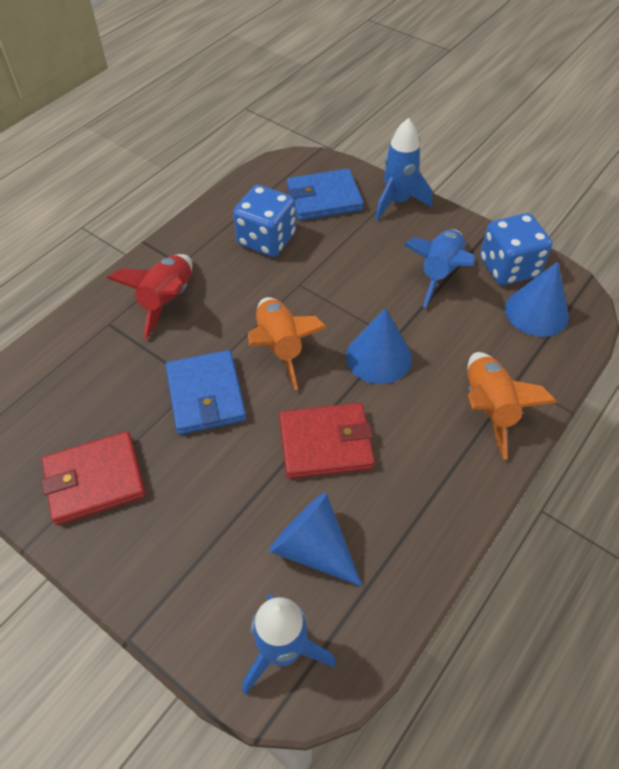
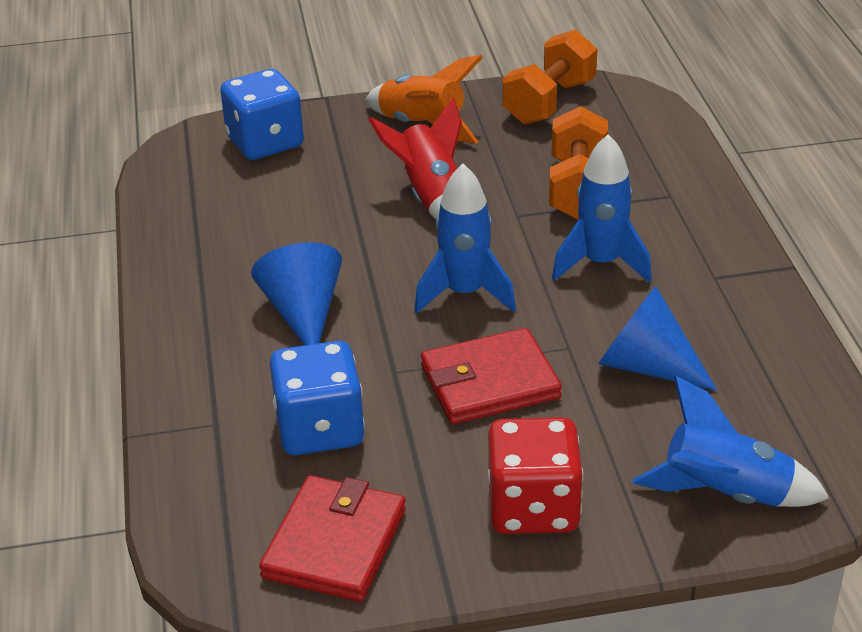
blue cone: [269,492,363,587] [346,308,412,384] [505,261,569,337] = 3 -> [251,242,342,345] [598,286,717,391] = 2
blue wallet: [165,350,247,435] [287,169,364,221] = 2 -> none = 0
orange dumbbell: none = 0 -> [502,29,597,124] [549,106,608,220] = 2
orange rocket: [248,297,327,390] [467,352,556,460] = 2 -> [366,55,483,144] = 1
red dice: none = 0 -> [488,417,583,534] = 1

